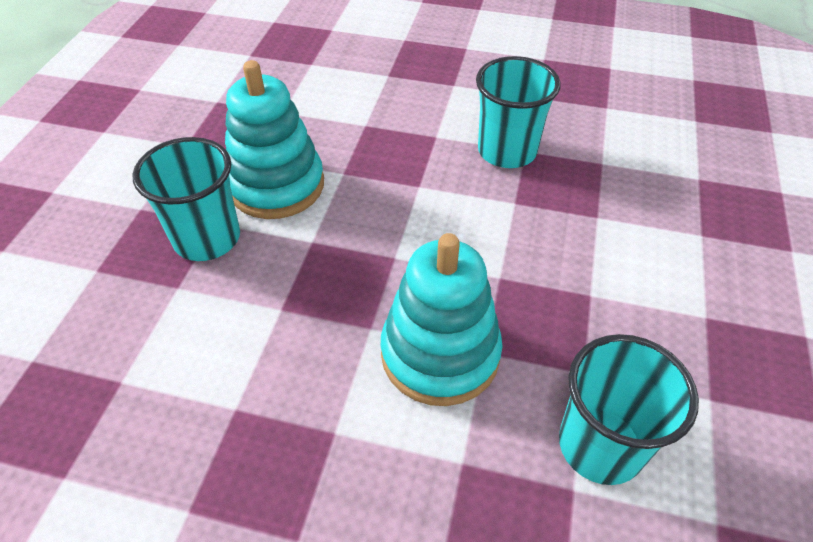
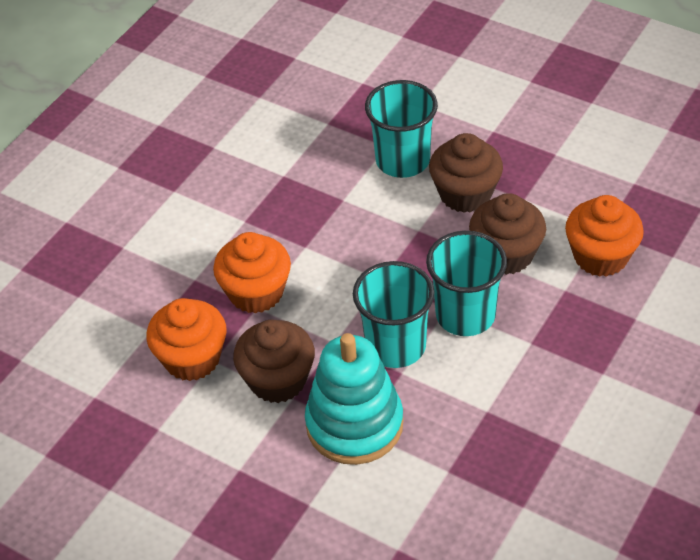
brown cupcake: none = 0 -> [233,319,315,403] [429,133,503,213] [469,193,546,275] = 3
orange cupcake: none = 0 -> [147,298,227,381] [213,232,291,314] [565,195,644,277] = 3
turquoise stacking toy: [225,60,324,219] [381,233,503,406] = 2 -> [305,333,404,465] = 1

